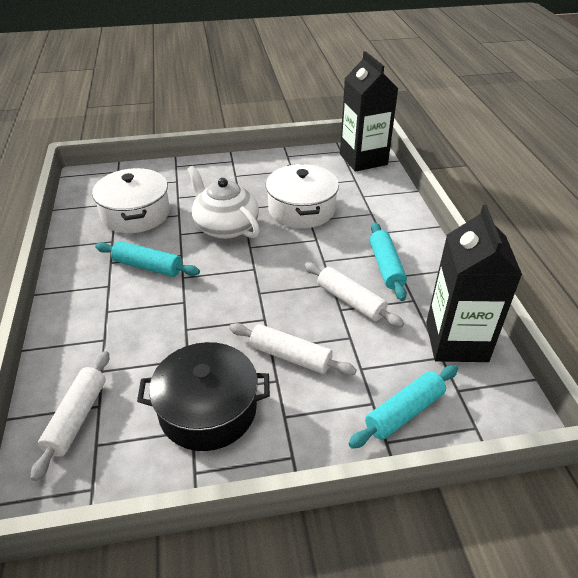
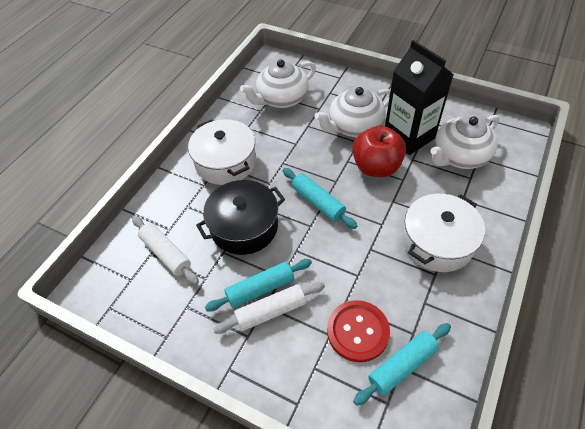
black carton: [340,51,399,172] [426,205,522,362] = 2 -> [385,40,454,155] = 1
red apple: none = 0 -> [352,125,406,177] = 1
red button: none = 0 -> [327,300,390,362] = 1
white rolling pin: [31,351,109,481] [229,323,357,376] [305,262,404,328] = 3 -> [132,216,199,285] [213,282,325,334] = 2
white teapot: [187,166,260,239] = 1 -> [240,59,316,108] [314,87,391,137] [431,115,500,169] = 3

